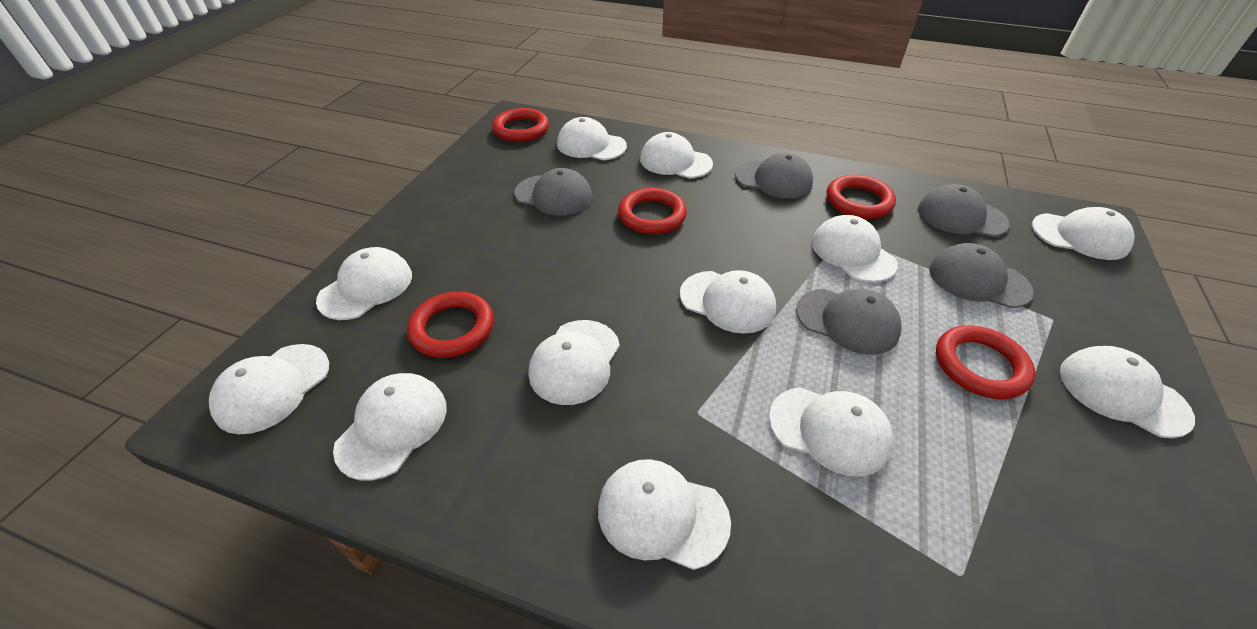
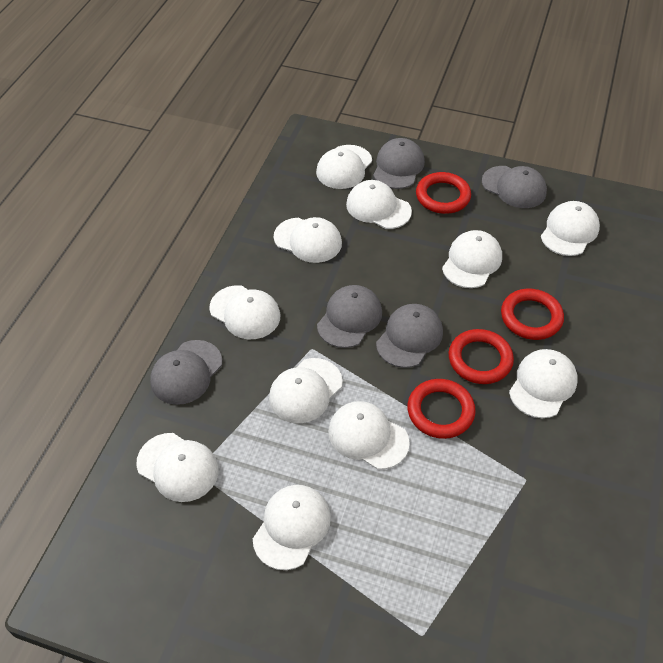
red ring: [407,292,494,358] [492,108,549,142] [618,188,687,234] [827,175,896,219] [936,325,1035,399] = 5 -> [407,379,476,439] [416,172,471,214] [448,329,514,384] [501,289,564,340] = 4
white cap: [209,344,329,434] [316,247,412,320] [333,373,447,481] [529,320,620,405] [557,117,627,160] [598,459,731,570] [640,132,713,178] [680,270,776,334] [769,387,893,476] [812,215,898,282] [1032,207,1135,260] [1060,346,1195,438] = 12 -> [136,433,218,502] [209,285,280,339] [253,485,331,570] [269,358,343,423] [274,217,342,263] [316,145,372,189] [328,401,410,470] [346,180,412,229] [442,230,502,288] [509,349,578,418] [541,201,600,256] = 11

